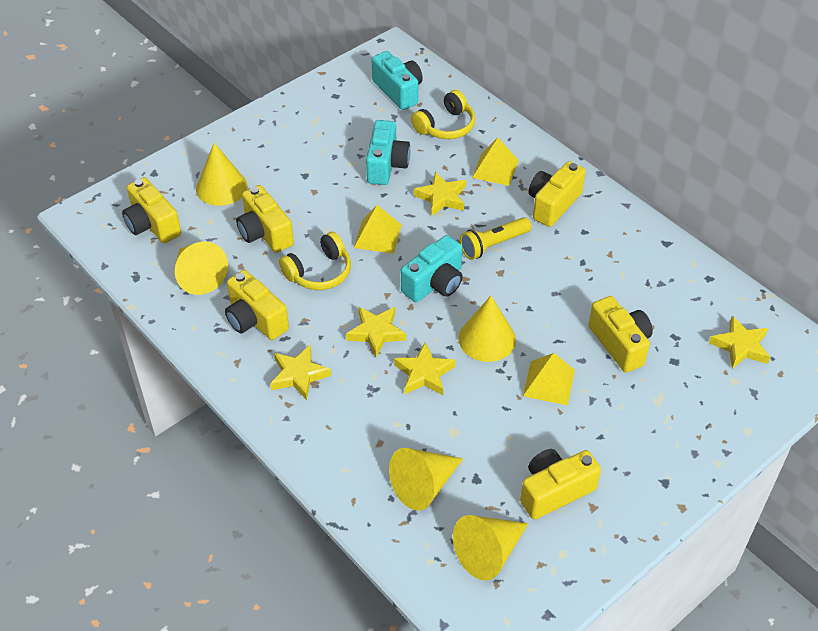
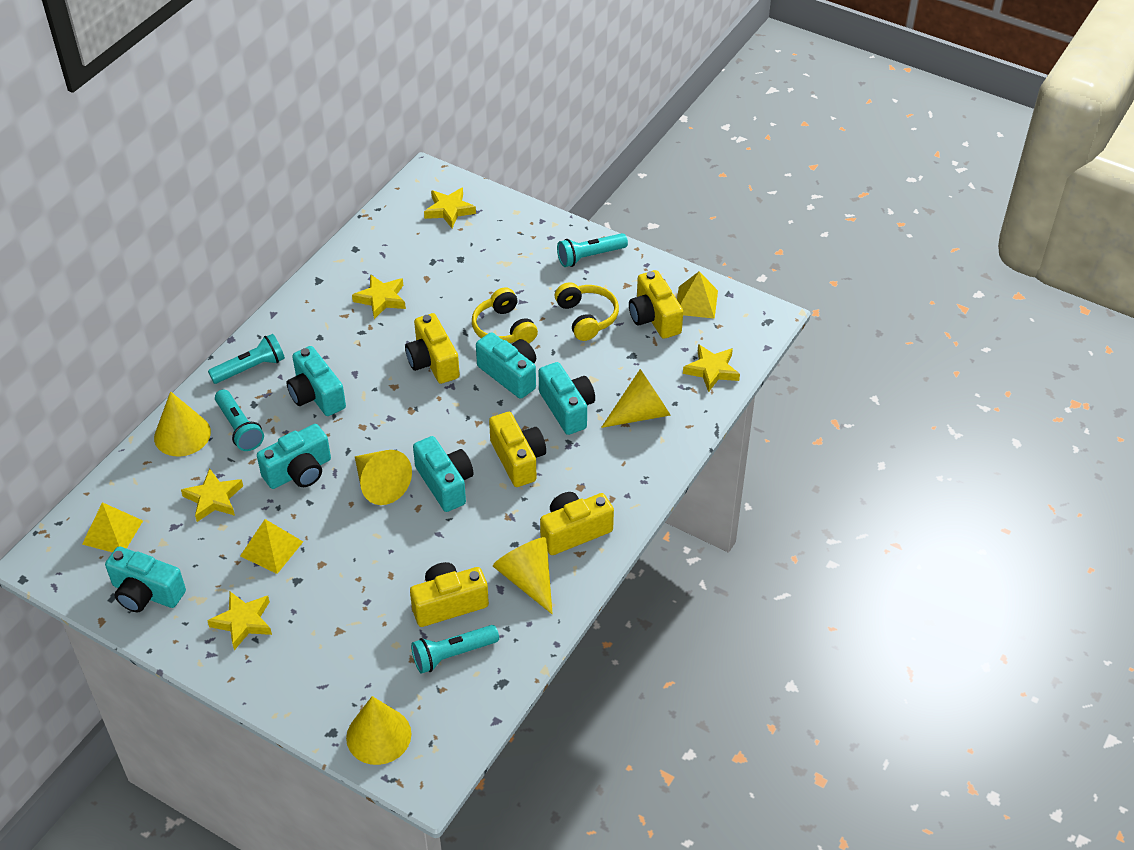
turquoise camera: [366,120,410,185] [372,51,423,110] [401,235,463,302] = 3 -> [105,547,186,613] [257,424,331,489] [286,346,346,416] [413,436,473,512] [476,332,536,399] [539,362,595,435] = 6
turquoise flashlight: none = 0 -> [208,334,285,384] [215,389,264,451] [411,625,499,674] [557,233,628,267] = 4
yellow camera: [122,177,181,243] [225,270,289,340] [236,185,294,253] [520,449,601,520] [529,161,586,227] [588,296,653,373] = 6 -> [405,313,460,384] [410,562,489,627] [489,412,546,487] [540,492,614,555] [629,270,683,339] = 5
yellow flashlight: [460,217,531,260] = 1 -> none = 0

